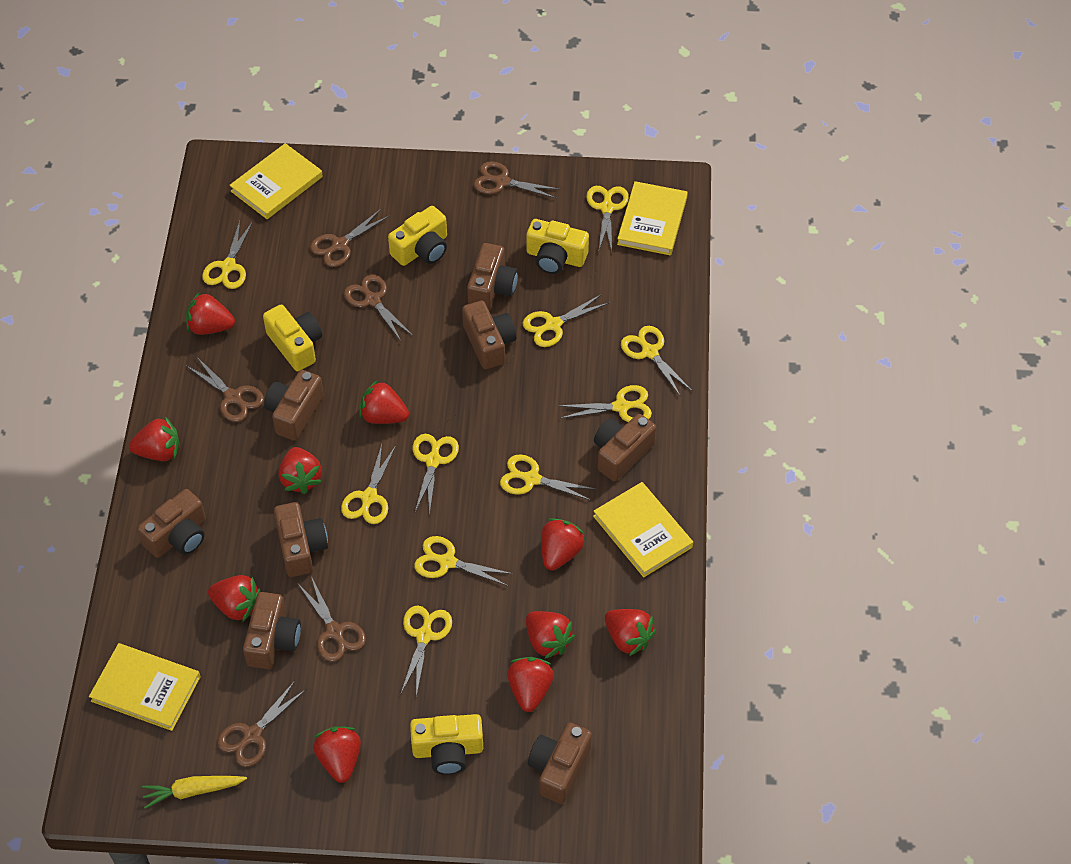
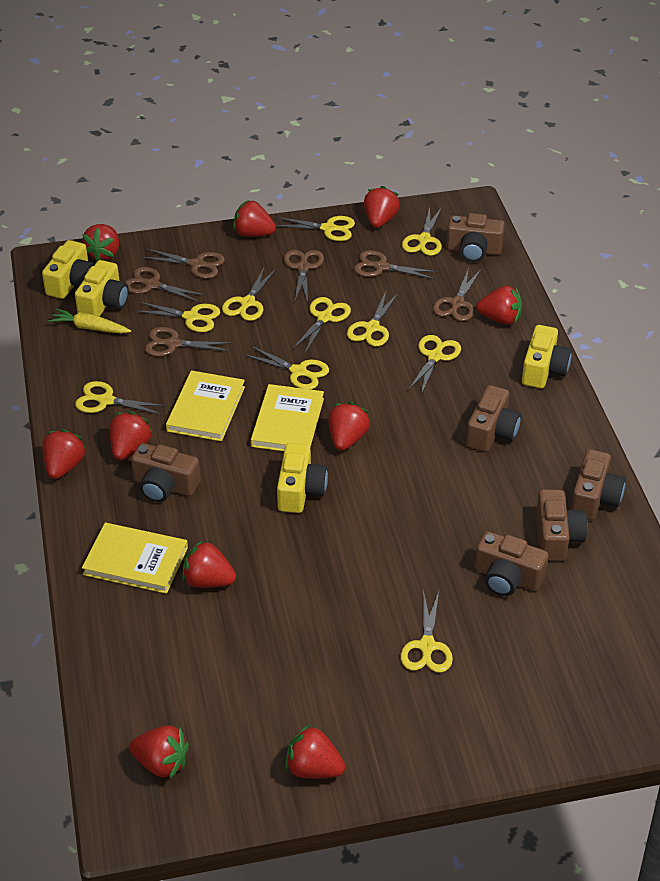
brown camera: [137,489,206,558] [243,592,301,669] [264,370,324,441] [274,502,328,577] [462,300,516,369] [467,243,518,310] [528,723,592,804] [594,414,656,481] = 8 -> [131,443,201,502] [446,213,505,262] [466,385,521,452] [475,531,549,596] [536,489,588,561] [570,449,625,520] = 6
yellow book: [89,643,201,731] [229,143,323,219] [593,482,693,577] [617,181,688,255] = 4 -> [82,523,188,594] [166,370,245,441] [251,384,324,451] = 3

